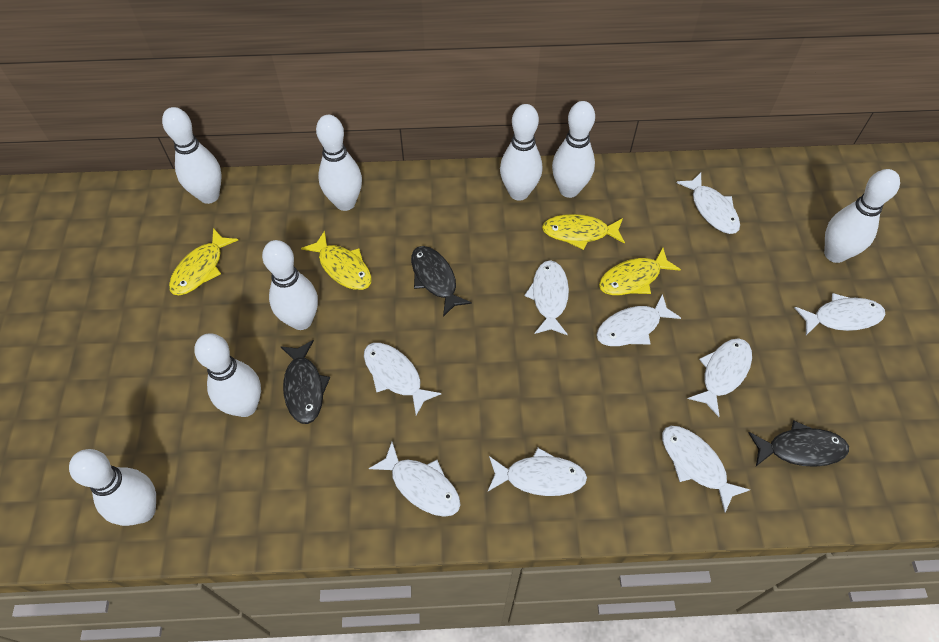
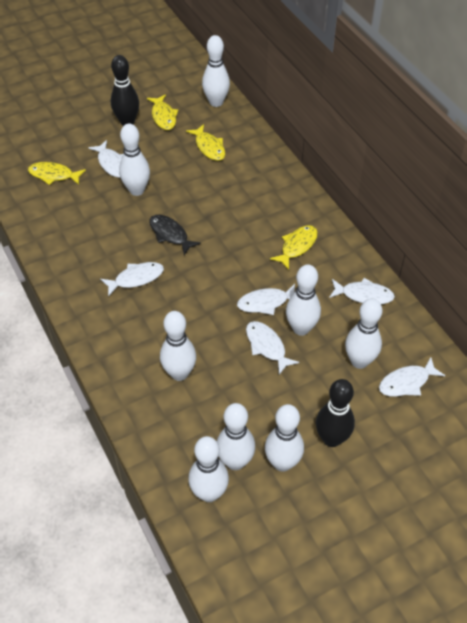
black bowling pin: none = 0 -> [111,55,139,126] [316,379,355,447] = 2
black fish: [280,340,330,424] [411,246,472,317] [748,421,849,467] = 3 -> [149,215,201,255] = 1
white fish: [364,343,441,415] [369,442,461,517] [488,448,587,496] [524,260,569,335] [596,294,681,346] [662,426,750,512] [677,173,740,234] [688,338,752,417] [794,293,886,335] = 9 -> [89,140,123,178] [100,262,164,297] [237,284,295,315] [246,321,299,375] [329,278,395,304] [379,357,446,397] = 6

